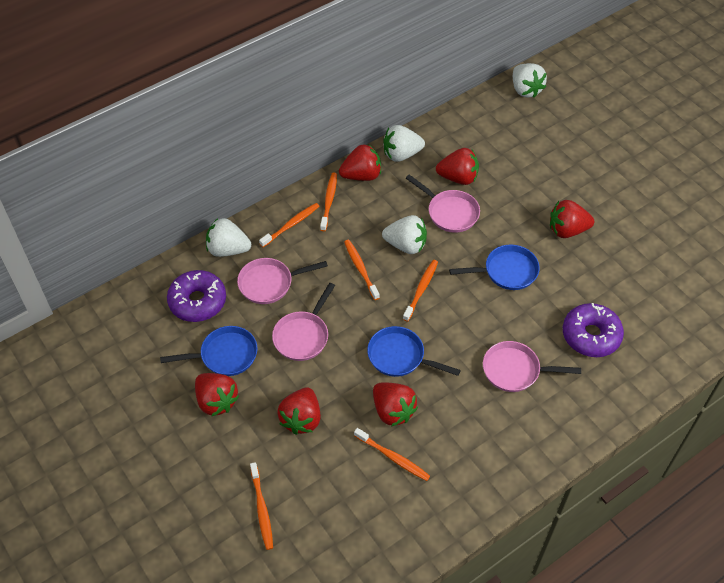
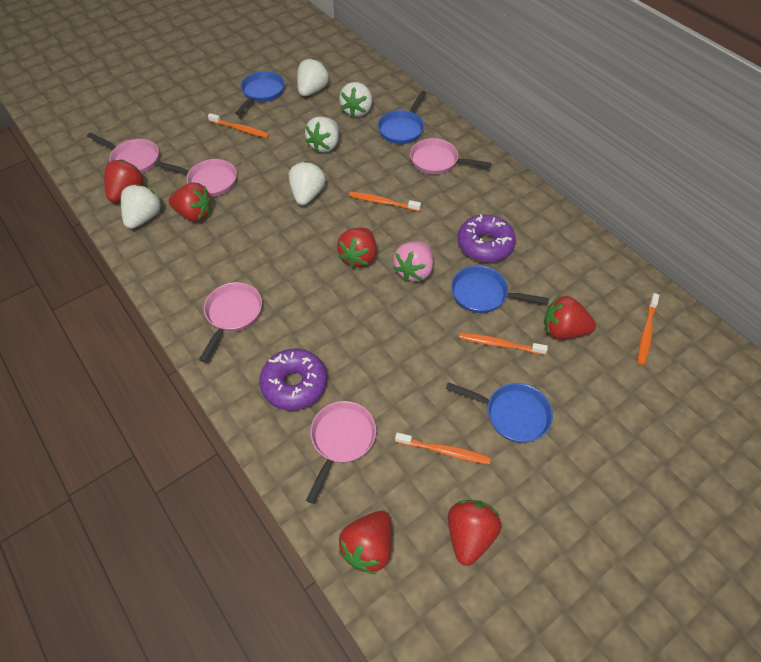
blue pan: [160,326,257,376] [367,326,461,377] [449,245,540,290] = 3 -> [235,71,285,115] [378,91,427,144] [446,382,553,443] [451,266,549,313] = 4
orange toothbrush: [250,462,273,550] [259,203,320,247] [320,173,337,231] [344,240,380,300] [354,428,430,481] [403,260,438,322] = 6 -> [208,113,269,138] [349,192,421,211] [395,433,491,464] [459,333,548,355] [638,293,659,365] = 5
pink pan: [237,258,328,304] [272,283,335,361] [406,175,480,233] [483,341,581,392] = 4 -> [87,133,159,173] [155,159,237,197] [199,282,262,362] [306,401,376,504] [410,138,492,174] = 5
pink strawberry: none = 0 -> [393,241,433,282] = 1
white strawberry: [206,218,251,257] [382,215,427,254] [383,125,425,162] [513,63,547,98] = 4 -> [121,184,161,229] [289,161,326,205] [297,58,329,96] [305,116,339,153] [339,82,372,117] = 5

